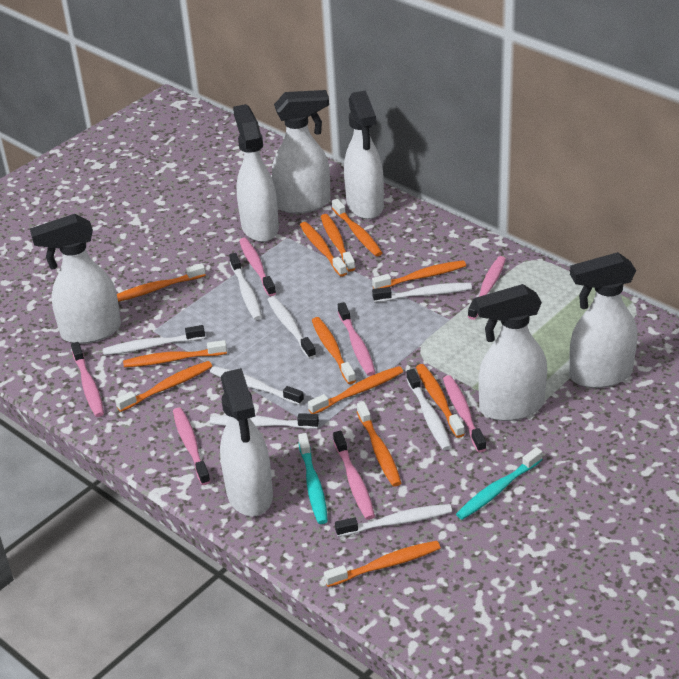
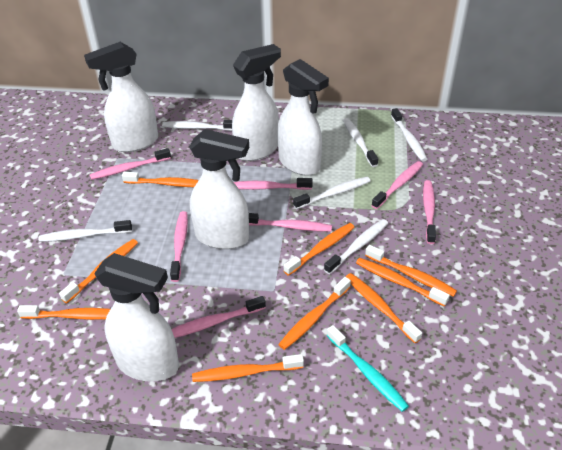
orange toothbrush: [115,361,212,412] [117,263,206,302] [123,340,227,367] [300,222,347,277] [308,366,403,414] [312,317,356,384] [321,214,356,272] [324,541,440,587] [332,199,382,256] [357,402,401,487] [372,260,466,289] [416,364,465,438] = 12 -> [17,305,110,320] [59,239,138,303] [122,172,199,187] [192,354,304,382] [278,277,351,350] [284,223,355,276] [346,273,422,343] [356,258,450,307] [365,245,457,297] = 9
turquoise toothbrush: [298,433,328,524] [456,447,543,520] = 2 -> [327,325,409,412] = 1
white spray bottle: [30,214,121,344] [220,368,273,516] [233,104,279,242] [272,90,330,214] [344,90,384,219] [474,284,547,421] [569,252,638,388] = 7 -> [84,42,158,152] [94,253,179,382] [189,129,249,249] [232,44,281,161] [277,59,329,176] = 5
white toothbrush: [103,325,205,355] [209,413,319,429] [210,366,304,405] [229,253,262,320] [268,296,316,359] [335,504,452,537] [372,283,472,302] [407,369,451,450] = 8 -> [39,220,132,242] [162,120,232,131] [293,177,370,209] [324,219,388,274] [343,118,378,167] [391,108,427,161] = 6

